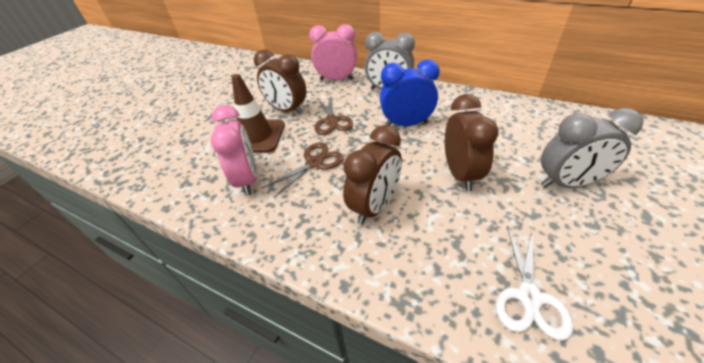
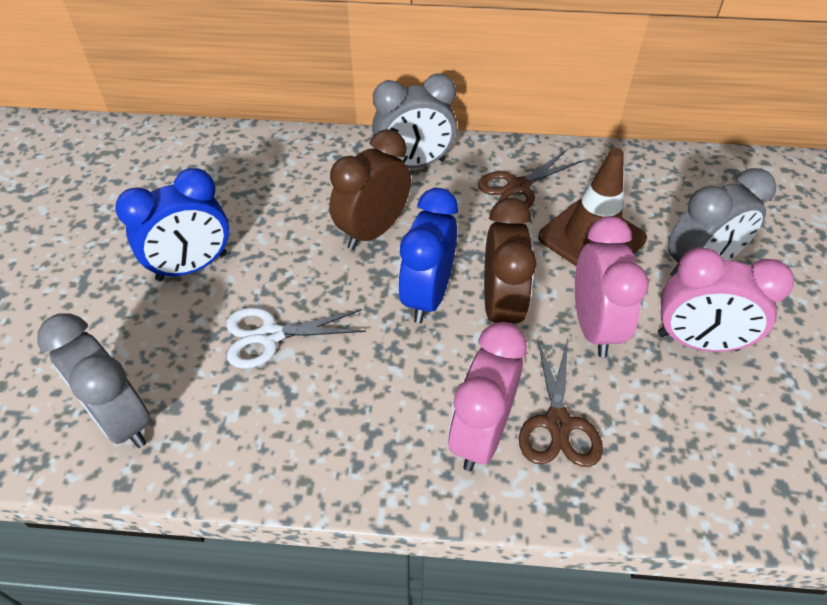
blue clock: [380,59,440,126] = 1 -> [115,168,229,281] [398,188,458,323] = 2
brown clock: [254,49,307,115] [343,125,402,225] [445,94,499,191] = 3 -> [329,129,411,250] [484,198,537,323] = 2
grey clock: [365,32,415,90] [541,108,643,188] = 2 -> [37,313,151,448] [372,74,457,168] [668,168,776,276] = 3
pink clock: [211,105,257,196] [309,24,357,80] = 2 -> [448,322,527,471] [575,216,649,357] [658,247,794,352] = 3

